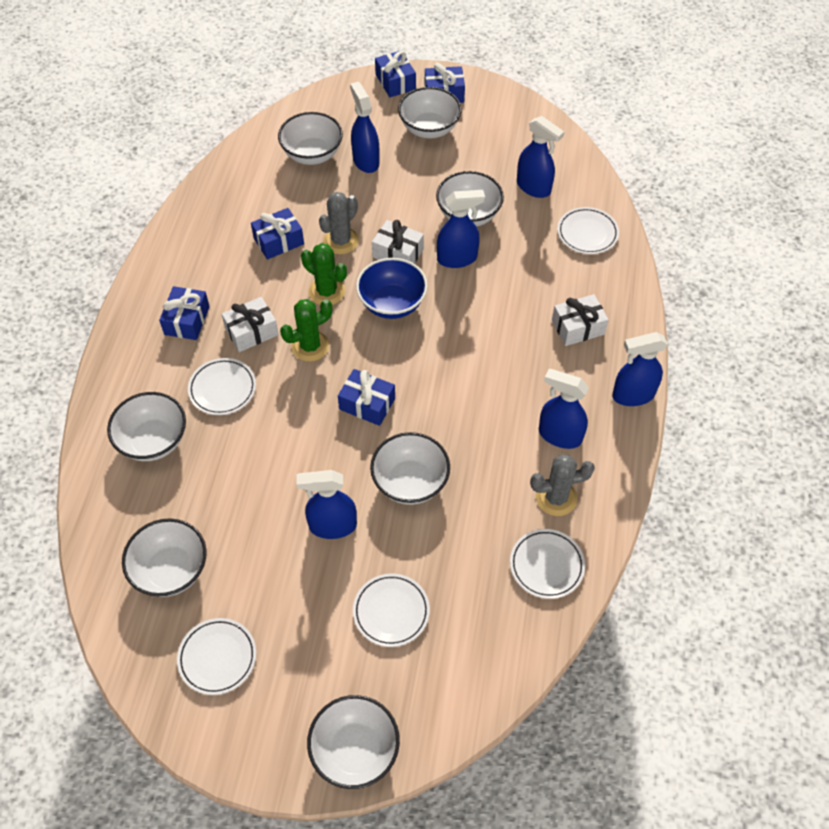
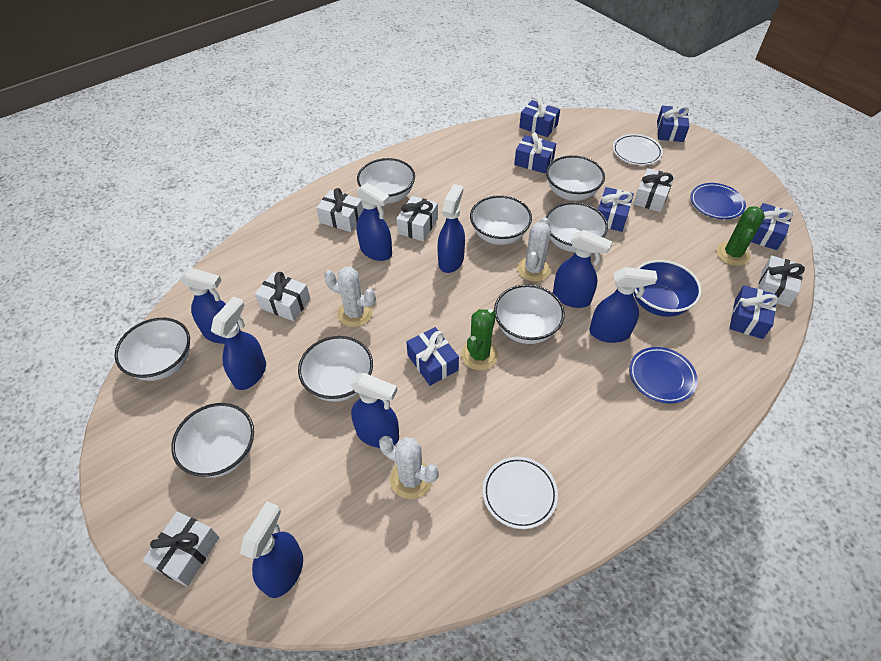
blue gift: [159,286,210,340] [251,208,304,260] [338,369,395,426] [375,51,416,97] [425,63,465,103] = 5 -> [406,327,459,386] [514,133,556,174] [519,98,560,137] [598,187,634,232] [657,106,689,142] [729,285,778,339] [751,203,793,250] = 7
blue plate: none = 0 -> [629,347,698,404] [691,183,746,219] = 2
blue spray bottle: [296,470,357,539] [350,82,379,173] [437,190,485,268] [517,116,564,198] [539,369,589,449] [612,332,668,406] = 6 -> [180,268,241,344] [211,297,266,390] [240,501,303,598] [351,373,399,448] [356,183,392,261] [437,184,465,273] [553,230,613,308] [589,267,658,343] = 8
grey cactus: [319,192,359,254] [530,454,595,516] = 2 -> none = 0
white bowl: [107,392,186,461] [122,519,207,597] [278,112,343,165] [307,695,400,789] [370,432,450,505] [398,87,462,138] [436,171,504,227] = 7 -> [114,318,190,381] [171,403,254,478] [298,336,373,402] [357,158,415,204] [470,195,532,245] [494,284,565,344] [546,155,605,201] [546,202,608,252] = 8
white cactus: none = 0 -> [324,267,376,327] [379,436,439,499] [517,217,551,282] = 3
white gift: [222,297,279,352] [372,220,424,264] [552,294,609,346] = 3 -> [142,511,219,587] [255,272,310,321] [316,188,363,232] [396,196,438,241] [634,168,675,212] [758,255,805,307] = 6
white plate: [177,618,256,695] [188,358,256,415] [353,573,430,647] [510,529,585,599] [557,207,619,254] = 5 -> [483,457,558,529] [613,134,663,165] = 2

